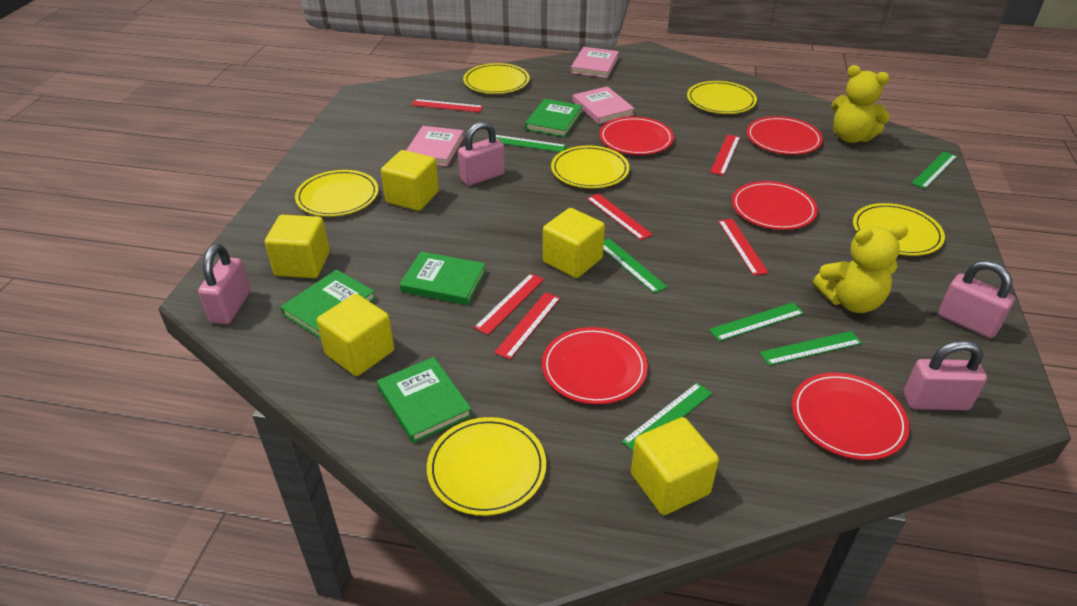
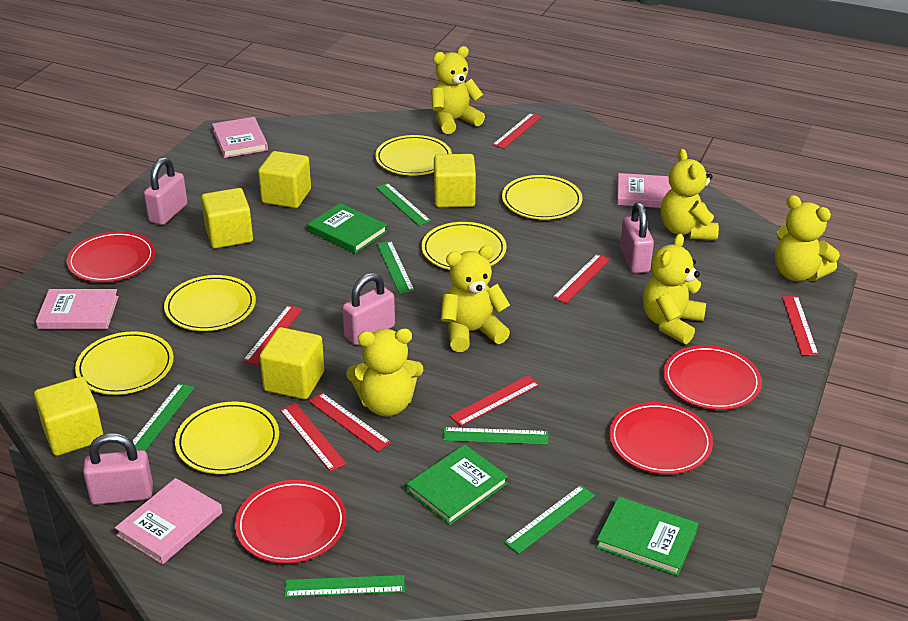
green book: [280,269,376,338] [377,357,472,443] [399,251,486,305] [525,99,583,137] = 4 -> [308,203,387,254] [406,444,508,525] [596,497,698,576] = 3
pink book: [406,126,464,166] [571,47,619,78] [573,86,635,124] = 3 -> [36,289,119,329] [115,478,222,564] [212,117,268,158] [617,173,672,208] = 4
red plate: [542,327,648,404] [599,117,674,155] [732,181,818,230] [747,116,823,155] [792,373,910,460] = 5 -> [66,231,155,282] [235,480,347,564] [609,402,713,474] [663,345,762,410] = 4
red ruler: [411,99,483,112] [474,273,544,335] [494,292,560,359] [587,193,653,240] [710,134,740,176] [718,219,769,276] = 6 -> [243,305,303,365] [280,403,347,471] [309,393,391,452] [450,375,540,426] [492,113,542,149] [552,254,610,303] [782,296,819,356] = 7
yellow teddy bear: [813,225,908,313] [831,65,890,143] = 2 -> [346,328,423,416] [431,46,485,134] [441,245,510,352] [643,234,706,344] [661,149,719,240] [775,195,840,281] = 6

